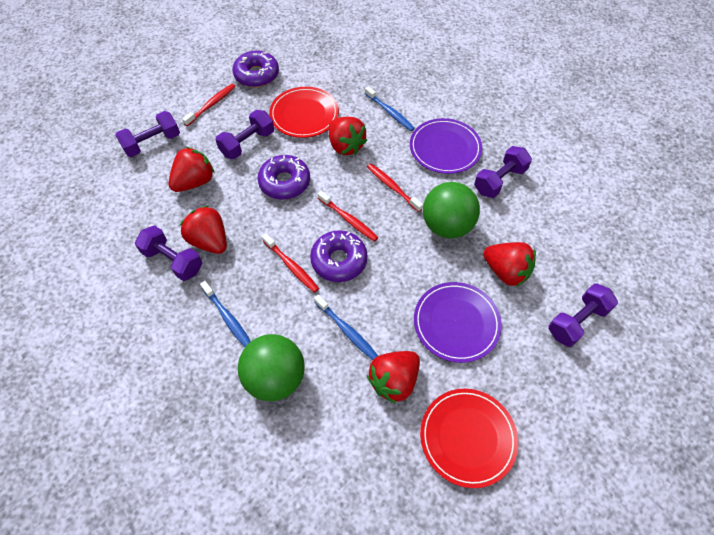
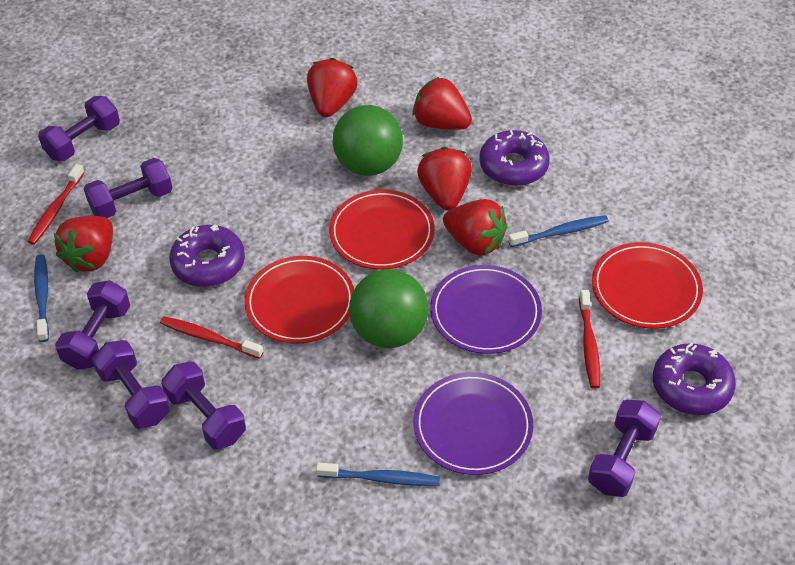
purple dumbbell: [116,111,180,157] [135,225,203,281] [215,110,274,159] [474,146,532,198] [548,283,618,347] = 5 -> [38,96,120,161] [55,280,130,369] [83,158,173,218] [92,340,170,429] [161,361,246,450] [588,400,661,497] = 6
red plate: [269,87,339,138] [420,389,518,488] = 2 -> [244,256,354,344] [329,190,435,270] [592,242,703,329] = 3
red toothbrush: [182,84,236,126] [262,233,319,293] [317,191,378,242] [367,163,423,212] = 4 -> [27,164,85,245] [160,316,263,359] [579,290,600,389] = 3

